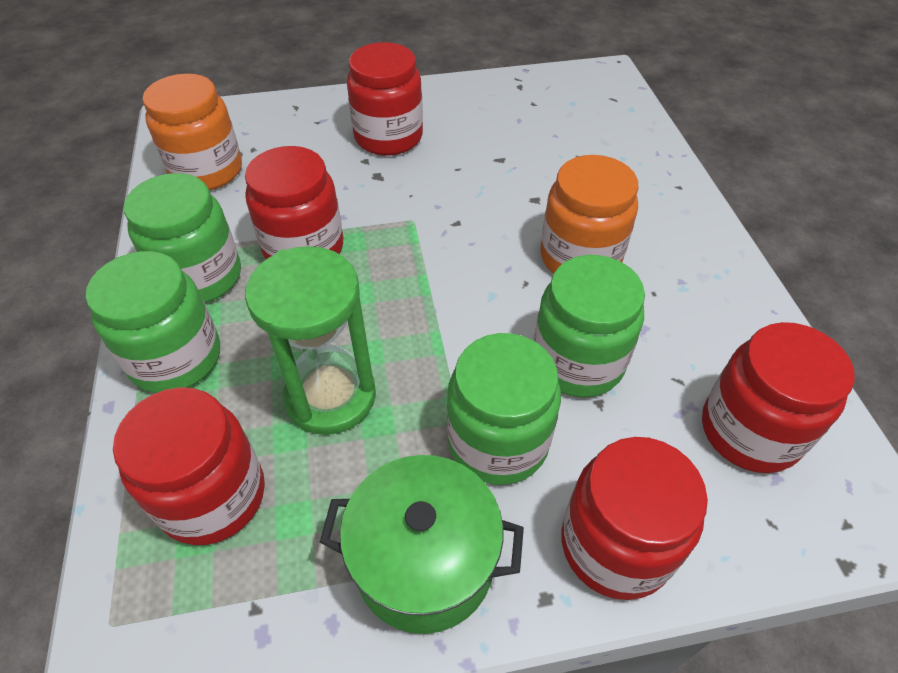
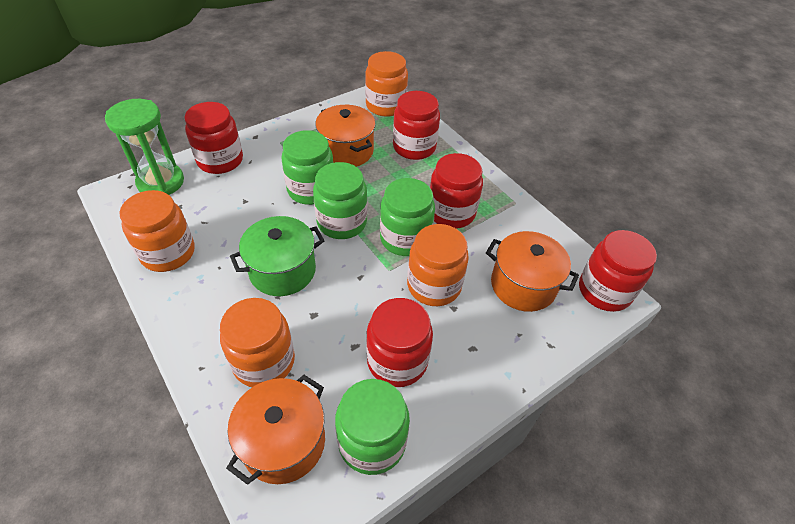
orange jar: [143,74,242,191] [541,155,638,274] = 2 -> [119,190,194,272] [220,298,295,387] [365,51,408,117] [407,224,469,306] = 4
orange pot: none = 0 -> [226,375,325,485] [315,105,376,167] [486,231,579,312] = 3

